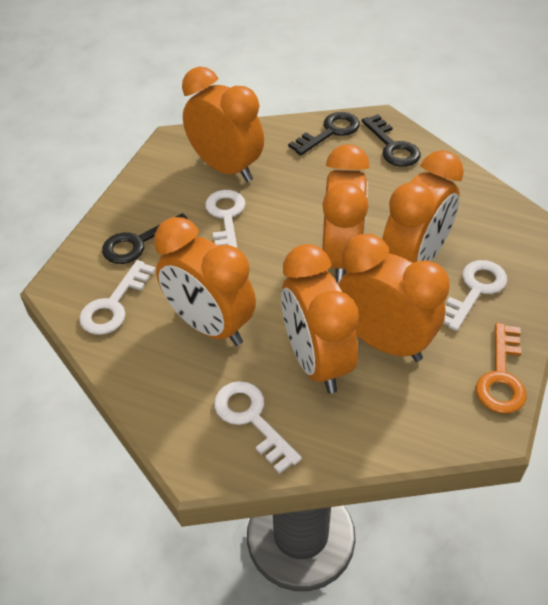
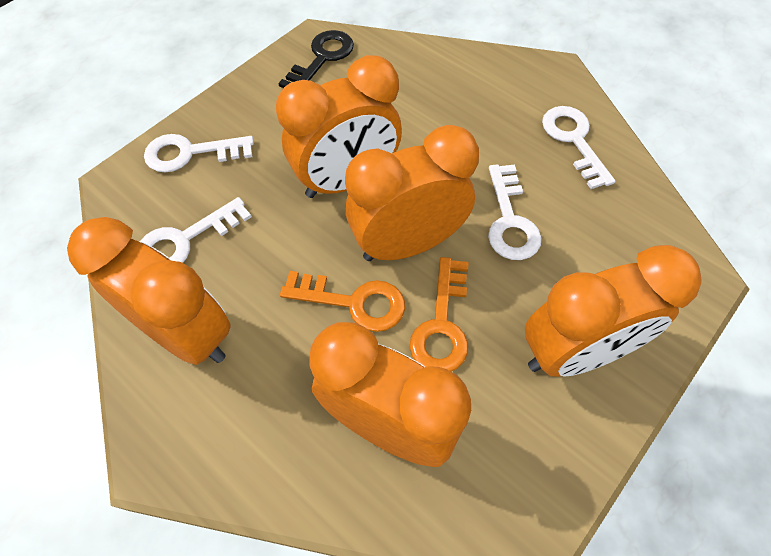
black key: [102,213,187,264] [288,112,360,155] [362,114,421,167] = 3 -> [278,30,354,88] = 1
orange clock: [154,217,256,346] [182,67,264,182] [281,244,359,394] [322,144,370,283] [338,234,450,362] [382,150,464,263] = 6 -> [67,217,231,365] [276,55,402,198] [309,322,471,467] [345,125,479,261] [525,245,702,377] = 5
orange key: [476,323,527,413] = 1 -> [280,271,405,332] [410,257,469,371] = 2

